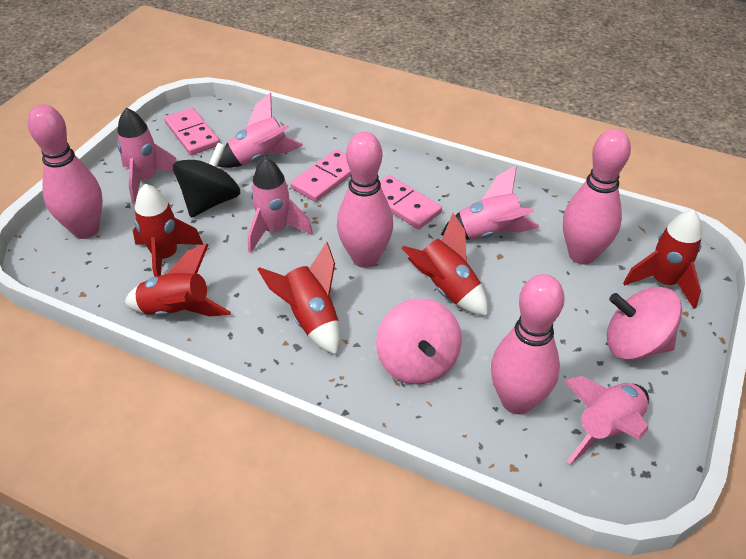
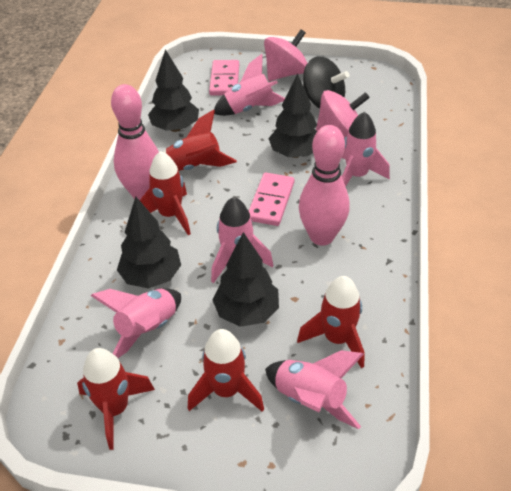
black tree: none = 0 -> [117,196,181,289] [148,49,199,132] [212,232,279,327] [268,74,317,158] = 4
pink bowling pin: [27,104,103,239] [337,132,393,268] [491,274,565,414] [563,129,631,265] = 4 -> [111,84,159,200] [299,125,350,246] = 2
pink domino: [164,108,220,155] [290,149,351,202] [380,175,442,229] = 3 -> [209,60,239,96] [249,173,294,226] = 2

